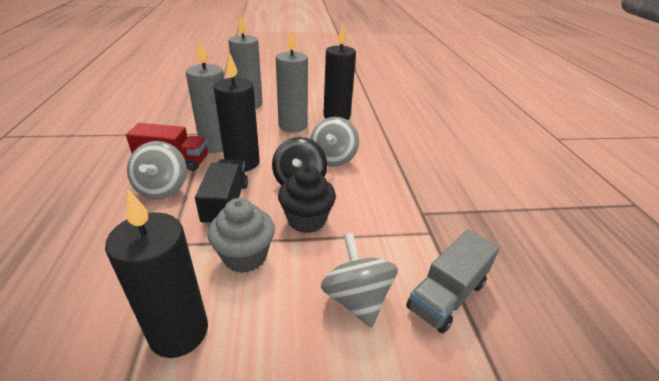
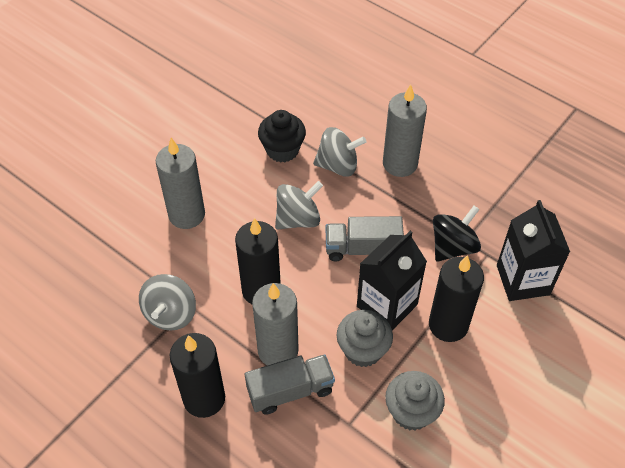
black carton: none = 0 -> [357,231,427,330] [497,200,570,301] = 2
black truck: [195,159,248,226] = 1 -> none = 0
grey cupcake: [208,198,275,273] = 1 -> [337,310,393,367] [385,371,445,430] = 2
grey truck: [406,229,499,334] = 1 -> [245,354,335,415] [326,216,404,261] = 2
red truck: [126,123,208,171] = 1 -> none = 0

